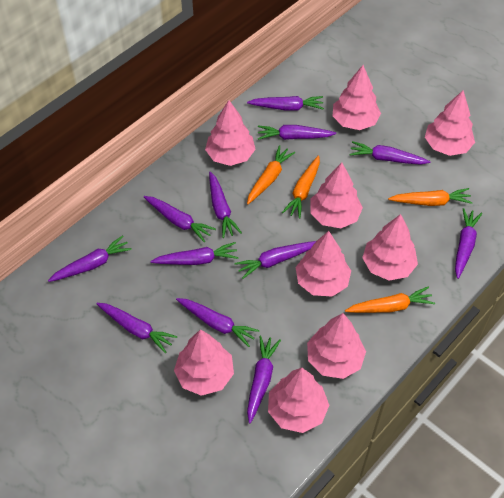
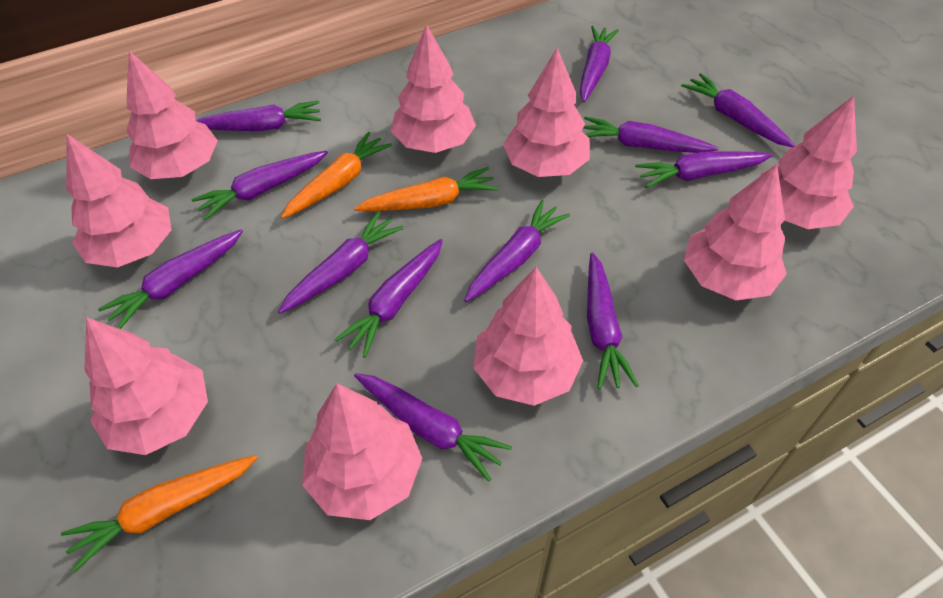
orange carrot: [247,145,295,204] [282,155,320,219] [345,286,435,313] [388,188,473,206] = 4 -> [61,455,258,573] [281,132,392,219] [354,167,498,211] = 3

